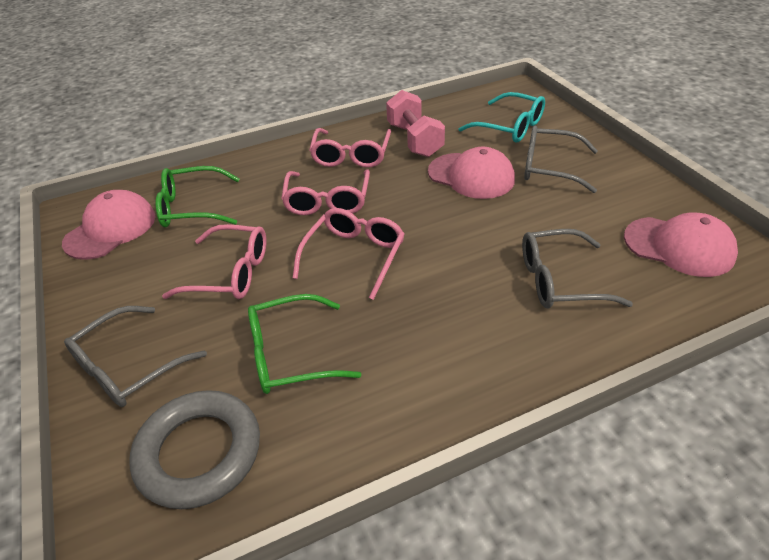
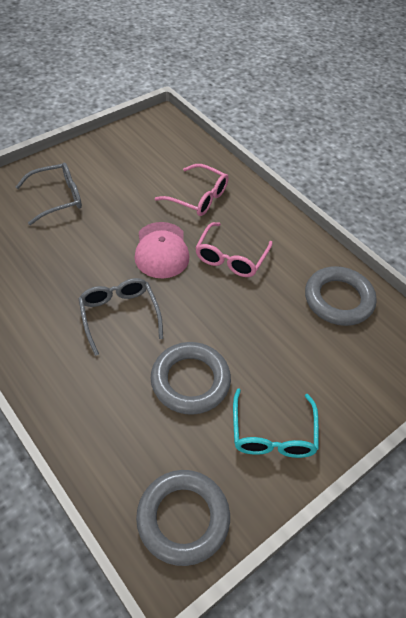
green glasses: [156,166,240,227] [248,294,362,394] = 2 -> none = 0
grey glasses: [64,306,207,407] [522,229,633,309] [524,125,598,193] = 3 -> [16,163,82,225] [78,278,163,356] = 2
grey ring: [129,390,260,509] = 1 -> [136,470,230,566] [151,342,231,415] [305,266,377,326] = 3
pink cap: [62,190,155,260] [428,147,515,199] [624,213,738,277] = 3 -> [135,222,189,278] = 1
pink dumbbell: [386,90,445,157] = 1 -> none = 0
pink glasses: [162,224,266,299] [281,169,370,215] [293,208,405,300] [309,128,391,168] = 4 -> [155,164,229,216] [195,222,273,277] = 2

